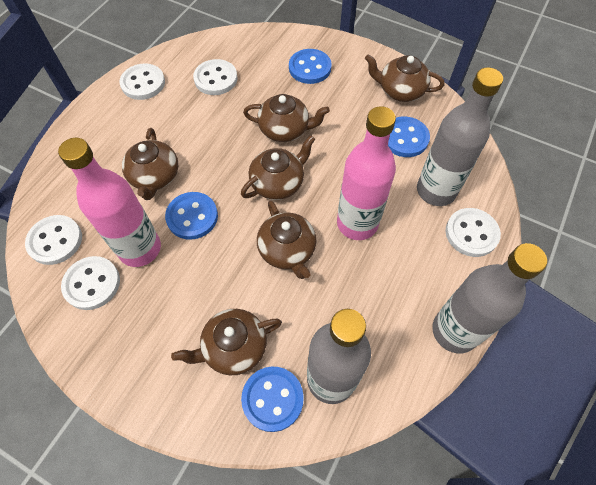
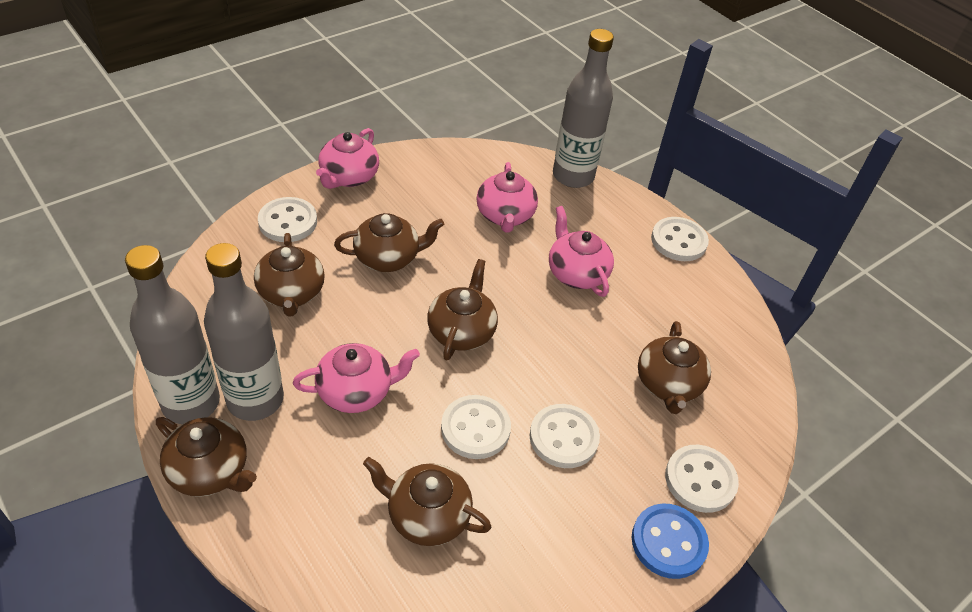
blue button: [165,192,218,240] [241,366,304,432] [289,49,332,84] [388,117,430,157] = 4 -> [632,503,709,579] = 1
pink bottle: [58,138,161,267] [337,106,396,240] = 2 -> none = 0
pink teapot: none = 0 -> [293,343,420,413] [316,128,379,189] [477,162,538,233] [549,206,614,297] = 4

